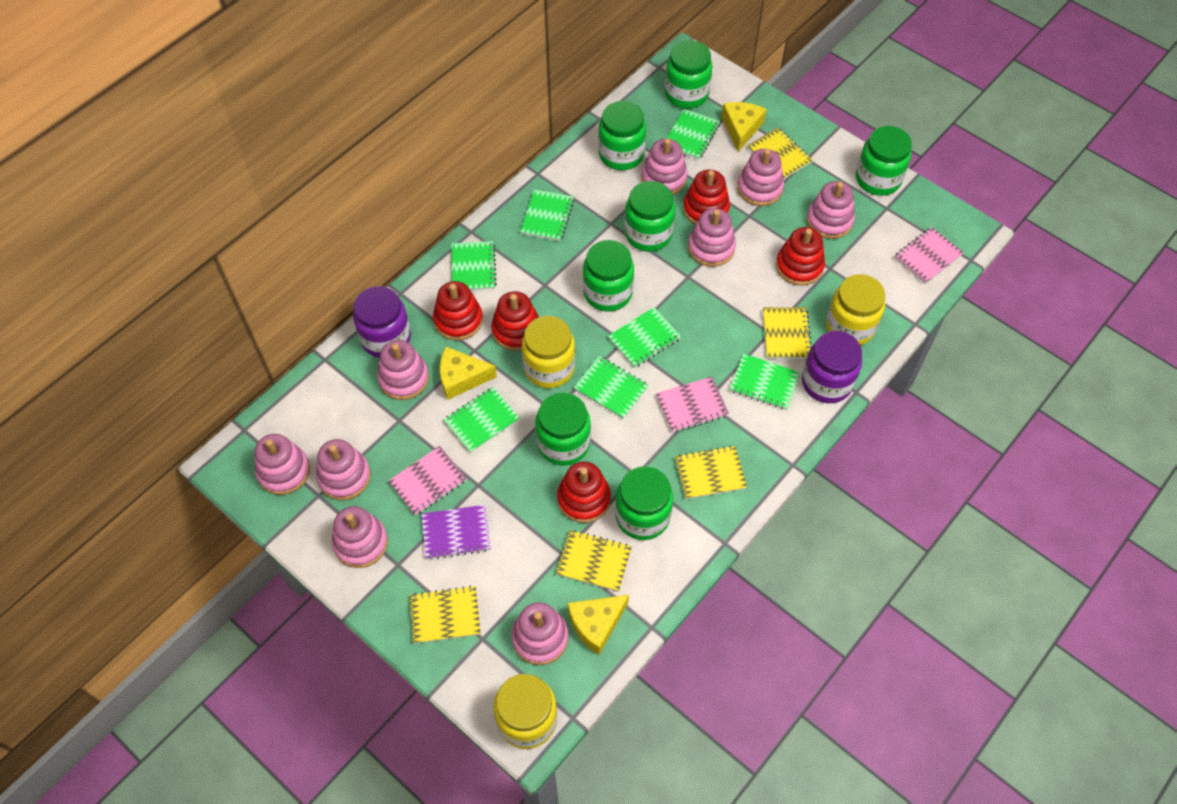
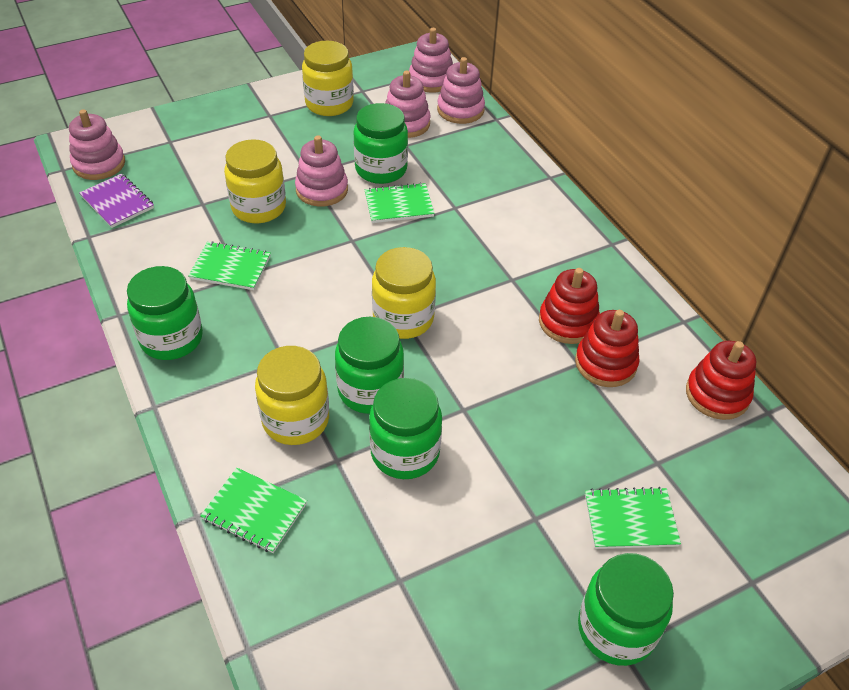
green jar: [535,392,591,466] [583,240,634,311] [598,101,646,170] [615,466,673,540] [624,181,675,252] [665,40,712,109] [856,126,912,196] = 7 -> [127,266,203,360] [335,317,404,414] [353,103,408,184] [369,378,442,479] [578,553,674,666] = 5
green notebook: [444,387,520,453] [451,241,497,290] [520,189,574,241] [574,356,649,419] [608,307,681,368] [667,109,720,160] [730,354,800,410] = 7 -> [188,241,271,290] [200,468,307,553] [365,183,435,223] [585,487,681,549] = 4
pink notebook: [389,446,467,516] [656,377,729,433] [894,227,964,284] = 3 -> none = 0
pink stacking toy: [255,434,310,495] [316,439,371,500] [332,506,388,568] [377,340,429,400] [511,602,569,665] [642,138,688,195] [688,208,736,267] [737,149,784,206] [807,181,855,239] = 9 -> [69,109,125,180] [295,135,348,207] [385,70,431,138] [409,28,453,92] [437,57,485,124] = 5
purple jar: [353,286,411,358] [802,331,862,403] = 2 -> none = 0
red stacking toy: [433,281,483,341] [491,291,539,351] [557,461,611,523] [683,169,730,225] [776,227,825,286] = 5 -> [539,268,600,344] [575,310,640,387] [686,341,756,420] = 3
yellow cheese: [440,347,497,400] [568,595,629,655] [721,102,767,152] = 3 -> none = 0
yellow jar: [494,674,557,749] [522,316,575,388] [826,274,885,345] = 3 -> [224,139,286,223] [255,346,329,445] [302,41,354,116] [372,247,436,339] = 4
yellow notebook: [410,586,481,644] [556,530,632,592] [675,446,747,499] [748,128,813,179] [763,307,811,359] = 5 -> none = 0

